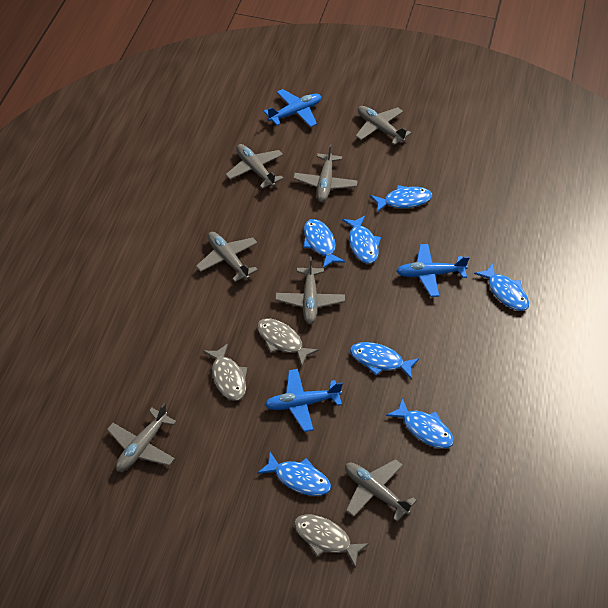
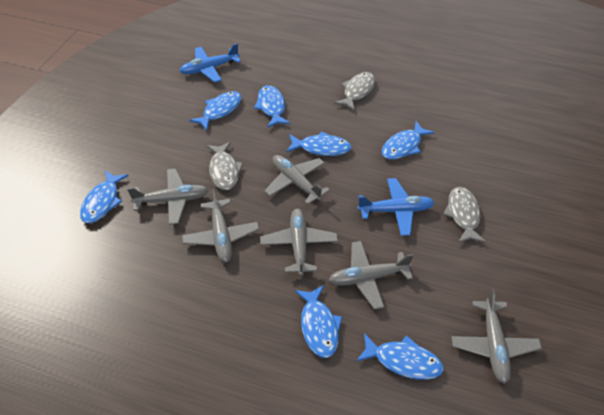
blue plane: [263,89,321,127] [265,369,343,432] [397,244,469,297] = 3 -> [180,43,241,83] [357,178,435,236] = 2
grey plane: [107,403,176,472] [196,232,258,282] [226,144,284,189] [275,257,345,324] [293,144,358,202] [345,459,417,522] [356,106,411,145] = 7 -> [127,169,208,225] [182,189,259,263] [260,209,338,276] [264,155,330,205] [329,241,414,310] [452,289,542,384] = 6

